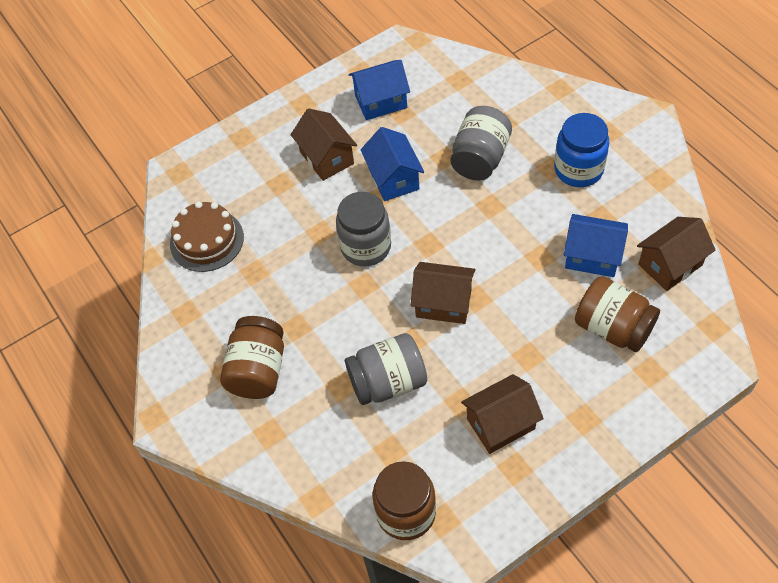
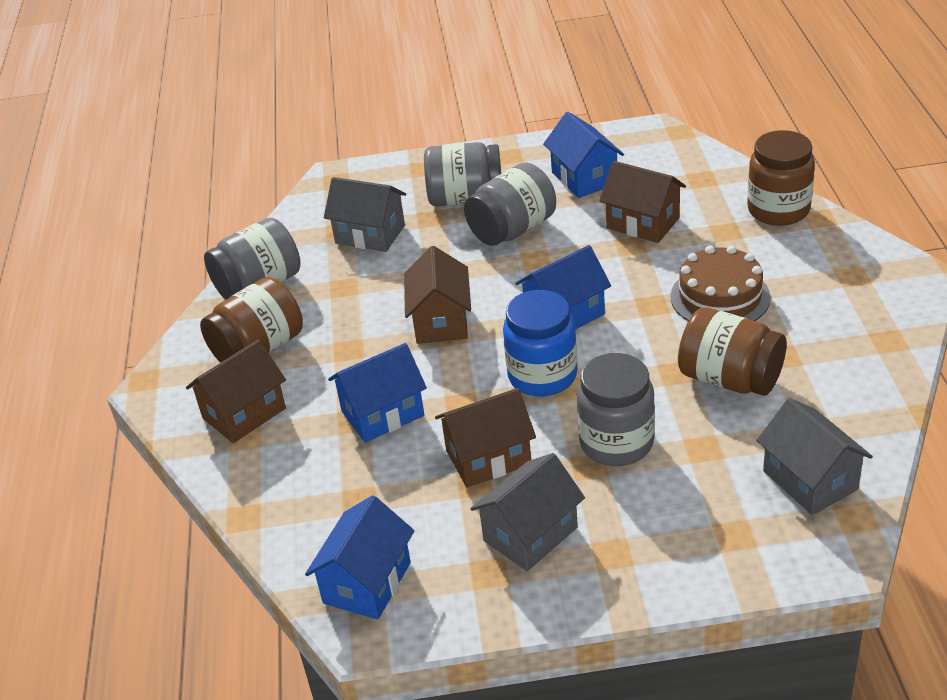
blue house: [349,60,410,120] [361,127,424,201] [564,214,628,277] = 3 -> [305,495,414,620] [328,343,427,443] [515,245,611,330] [543,112,624,198] = 4
grey house: none = 0 -> [324,177,406,252] [470,453,585,571] [756,398,873,515] = 3
grey jar: [336,192,391,266] [345,333,427,405] [450,106,512,180] = 3 -> [204,218,301,300] [424,142,501,206] [464,163,556,246] [577,353,655,466] = 4

